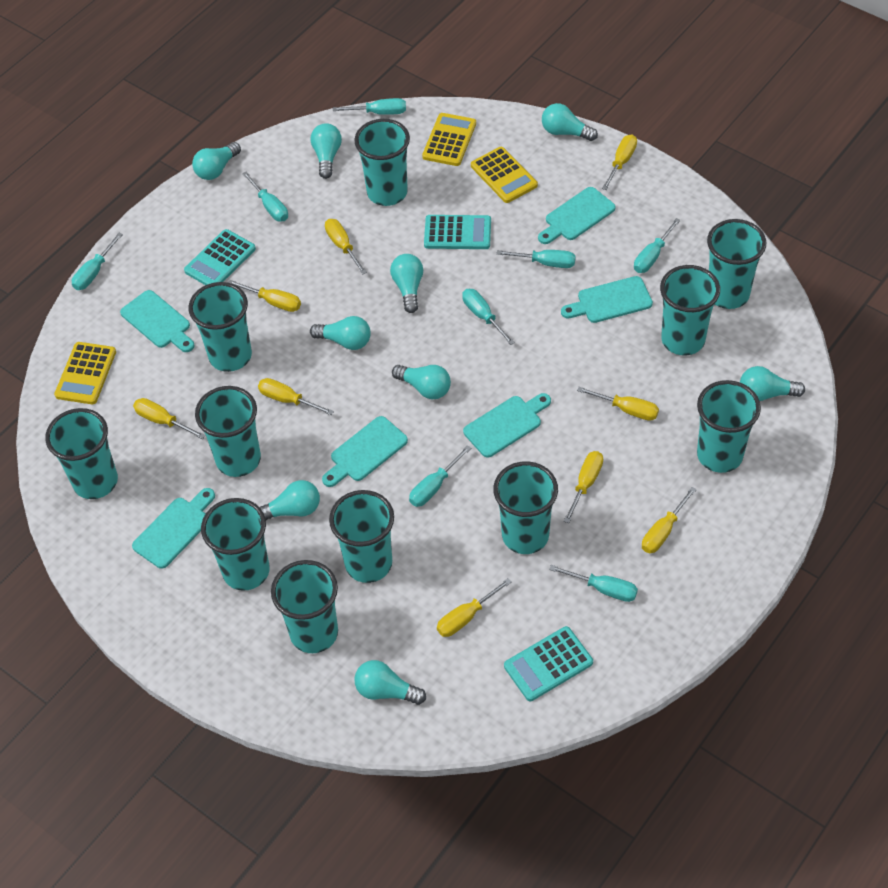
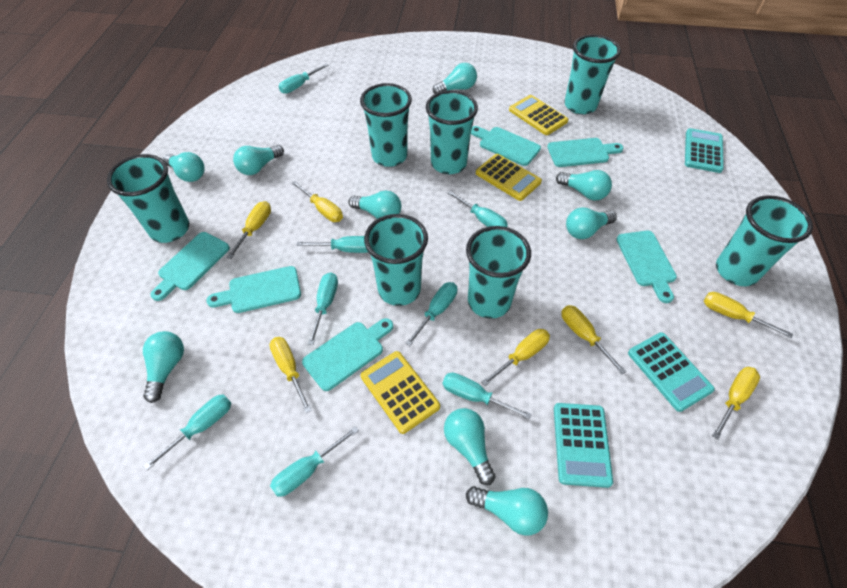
turquoise cup: [45,408,118,499] [189,282,252,372] [195,386,261,477] [201,498,270,591] [271,560,338,653] [329,490,394,583] [354,119,410,206] [493,461,558,554] [660,265,720,355] [697,380,761,473] [707,219,766,309] = 11 -> [107,154,189,243] [360,83,412,167] [364,214,428,306] [426,90,478,174] [466,226,531,319] [564,35,621,114] [716,195,813,286] = 7
yellow screwdriver: [133,398,206,439] [228,280,301,312] [258,378,334,415] [325,219,367,275] [437,578,512,637] [564,451,603,523] [577,387,659,421] [602,135,637,190] [642,487,697,553] = 9 -> [227,201,271,259] [270,337,312,413] [292,181,343,222] [481,329,550,386] [561,305,626,374] [704,292,793,338] [712,367,760,440] = 7

